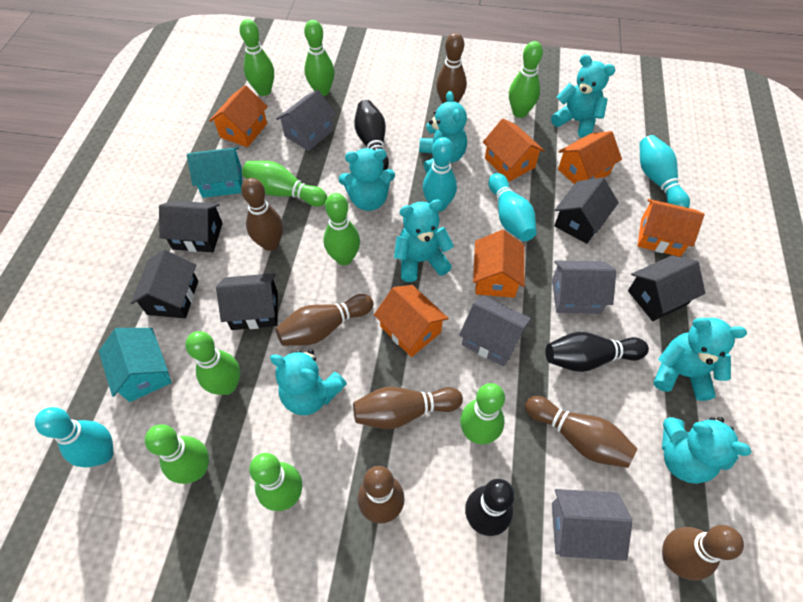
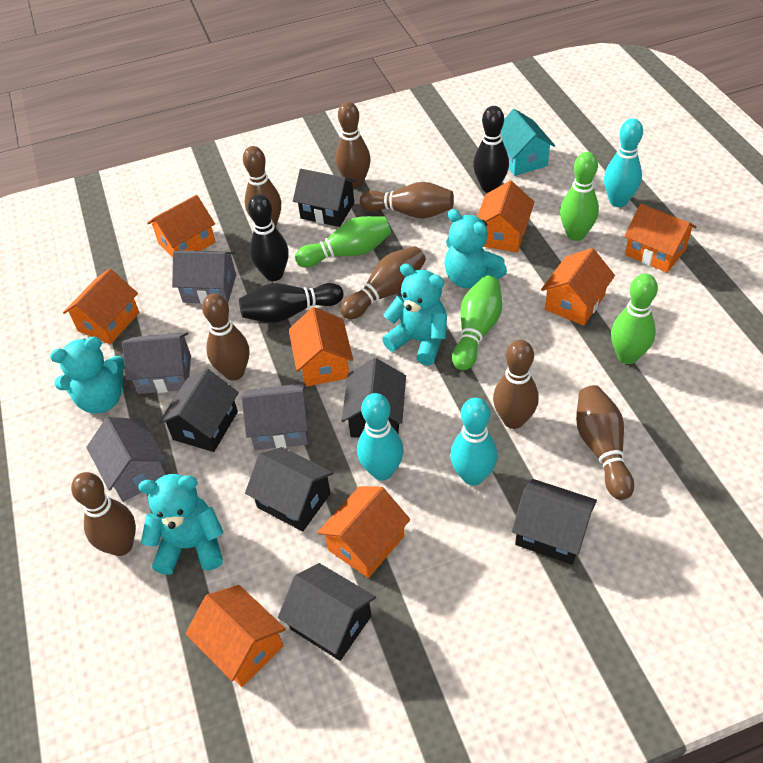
black house: [131,250,198,318] [159,201,223,252] [216,273,278,330] [554,177,619,244] [628,255,706,321] = 5 -> [159,369,239,452] [245,447,333,531] [278,563,376,661] [293,169,356,227] [342,358,406,438] [512,479,597,565] = 6
brown bowling pin: [241,178,283,251] [276,294,374,346] [353,386,463,429] [358,466,405,524] [436,33,467,104] [525,396,637,468] [662,525,744,581] = 7 -> [71,472,136,556] [202,293,249,380] [243,146,281,227] [336,102,371,188] [340,246,426,319] [360,182,454,219] [493,340,539,429] [576,385,634,500] = 8
green bowling pin: [145,424,209,484] [185,331,240,395] [240,19,274,96] [242,161,327,207] [249,453,302,511] [304,20,335,96] [324,193,360,265] [460,383,505,444] [509,41,543,118] = 9 -> [295,216,391,268] [452,276,502,371] [560,152,599,241] [611,274,658,364] = 4
orange house: [209,85,268,147] [374,285,448,357] [473,230,525,298] [483,118,545,182] [558,131,622,184] [637,199,705,257] = 6 -> [63,269,139,344] [147,195,215,257] [186,585,286,687] [289,307,353,387] [317,486,410,578] [477,181,534,252] [541,248,615,326] [624,204,697,273] = 8
turquoise bowling pin: [35,407,113,468] [423,137,457,212] [488,173,537,241] [639,135,690,208] = 4 -> [357,393,404,481] [450,398,498,486] [604,118,643,207] = 3
turquoise house: [99,328,172,402] [187,147,242,198] = 2 -> [501,109,555,176] = 1
turquoise teddy bear: [270,349,347,415] [339,148,395,211] [394,200,454,282] [419,91,467,173] [551,55,615,138] [653,318,747,401] [662,417,751,484] = 7 -> [50,336,125,413] [138,474,224,575] [382,263,447,366] [444,209,507,288] = 4

